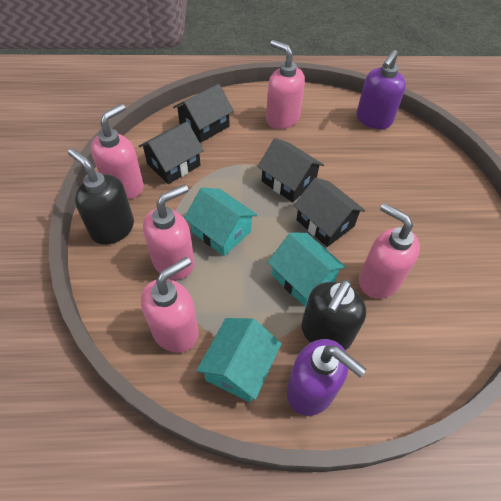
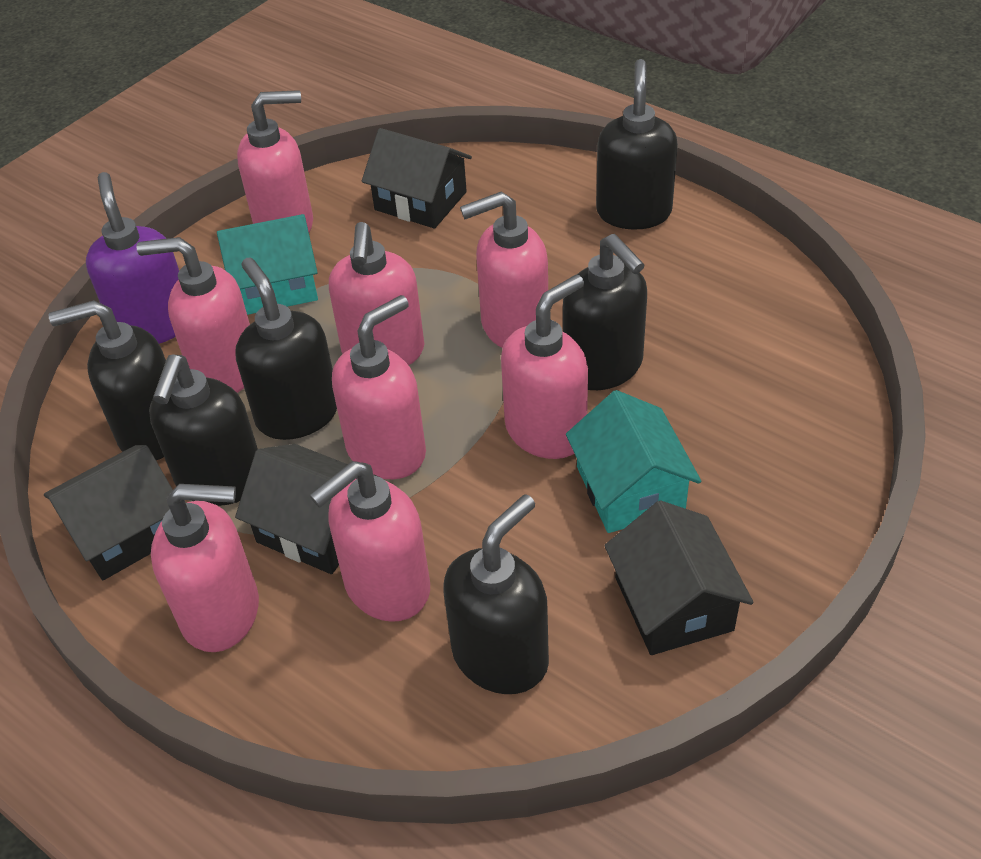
black soap dispenser: [68,148,134,245] [301,279,366,350] = 2 -> [48,300,166,460] [149,355,258,506] [235,257,337,440] [443,494,549,694] [563,234,647,390] [596,59,678,230] = 6
pink soap dispenser: [91,104,144,199] [141,257,199,353] [143,184,195,280] [266,40,305,129] [359,203,420,299] = 5 -> [136,237,250,393] [151,484,259,652] [237,90,313,232] [310,461,430,622] [329,222,424,365] [332,295,426,479] [460,192,548,348] [501,274,588,459] = 8
purple soap dispenser: [287,339,366,416] [356,50,406,129] = 2 -> [86,172,179,344] = 1
turquoise house: [184,188,257,256] [196,318,282,402] [267,233,346,307] = 3 -> [217,214,318,315] [566,390,701,533] = 2

